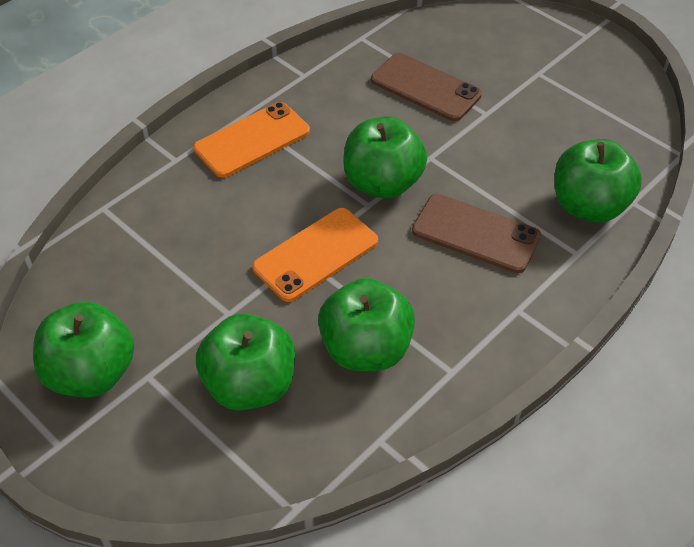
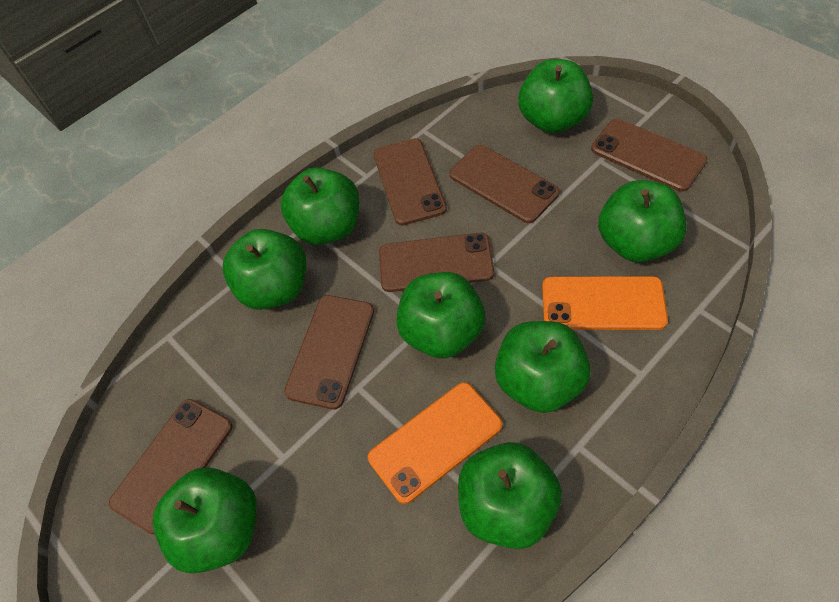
brown phone: [371,53,482,121] [412,194,541,273] = 2 -> [109,399,232,534] [284,295,374,410] [373,138,447,225] [379,233,494,292] [450,145,559,223] [591,119,707,192] = 6
green apple: [33,302,134,397] [196,313,295,410] [318,278,415,371] [343,116,427,198] [555,139,642,222] = 5 -> [153,467,257,574] [223,229,306,310] [281,168,359,245] [396,272,485,358] [458,442,562,549] [495,321,591,413] [518,59,593,133] [598,180,687,262] = 8

